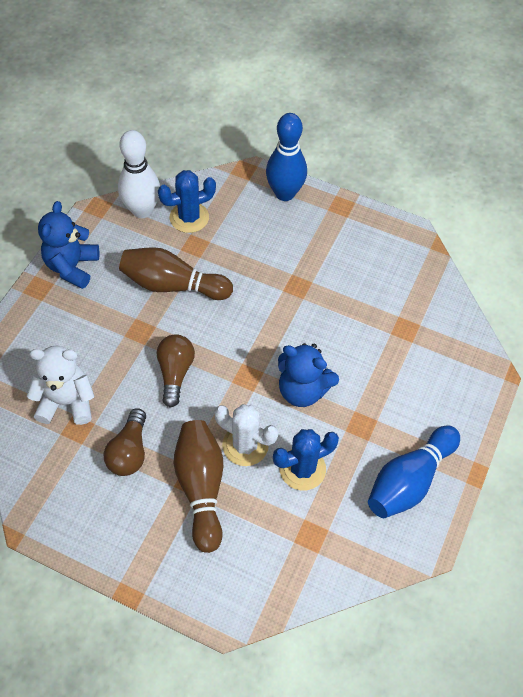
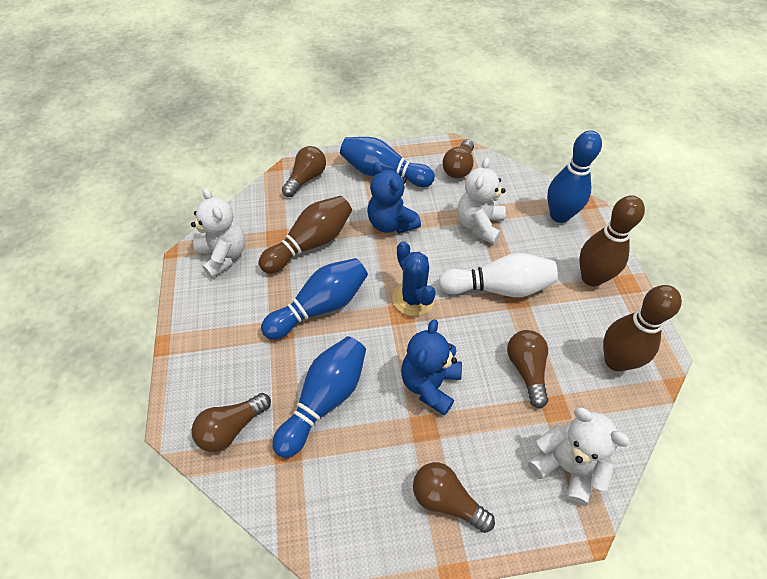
blue bowling pin: [266,113,307,201] [368,426,460,518] = 2 -> [261,258,368,340] [272,336,366,458] [340,137,435,187] [547,130,602,223] = 4
blue cactus: [158,170,216,233] [273,429,339,490] = 2 -> [392,241,436,316] = 1
brown bowling pin: [119,247,233,300] [173,420,223,553] = 2 -> [259,196,352,274] [579,195,645,286] [603,285,682,371] = 3
brown light bulb: [104,409,146,476] [157,334,195,408] = 2 -> [191,393,271,452] [282,146,326,197] [413,462,495,533] [443,140,474,179] [507,330,549,408] = 5
white cactus: [214,404,278,466] = 1 -> none = 0
white teddy bear: [26,346,95,425] = 1 -> [191,188,245,278] [457,157,506,245] [528,408,630,506] = 3

